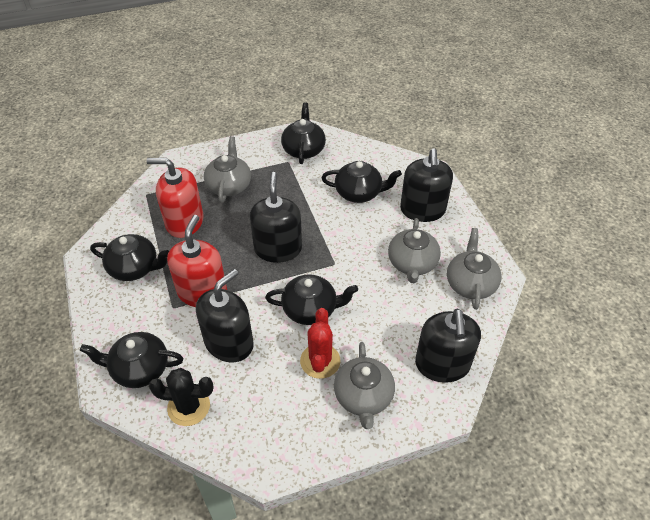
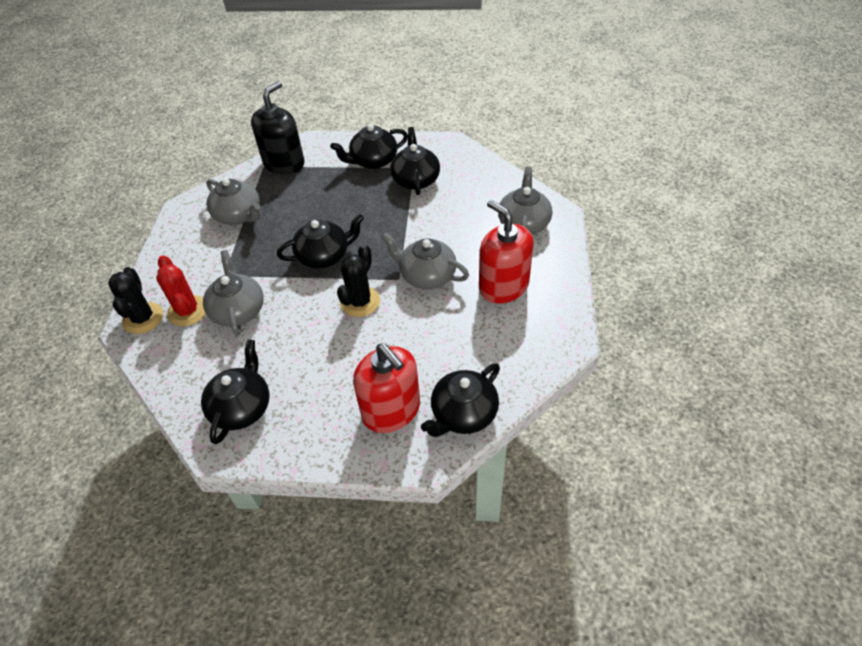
black cactus: [149,368,214,426] = 1 -> [108,267,163,334] [337,244,380,317] = 2
black soap dispenser: [196,269,254,362] [250,172,302,263] [400,149,453,222] [415,309,481,383] = 4 -> [251,81,304,175] = 1

